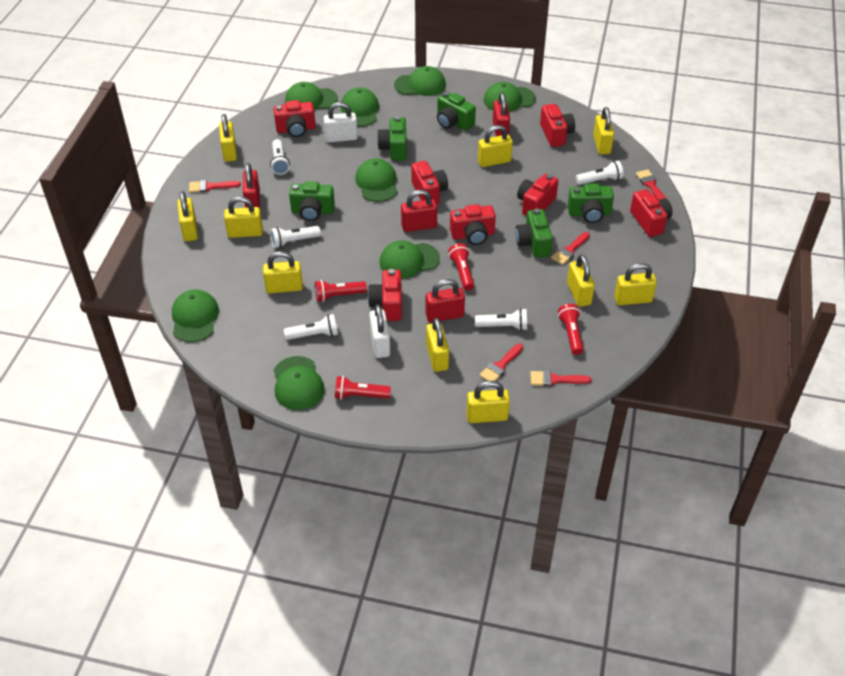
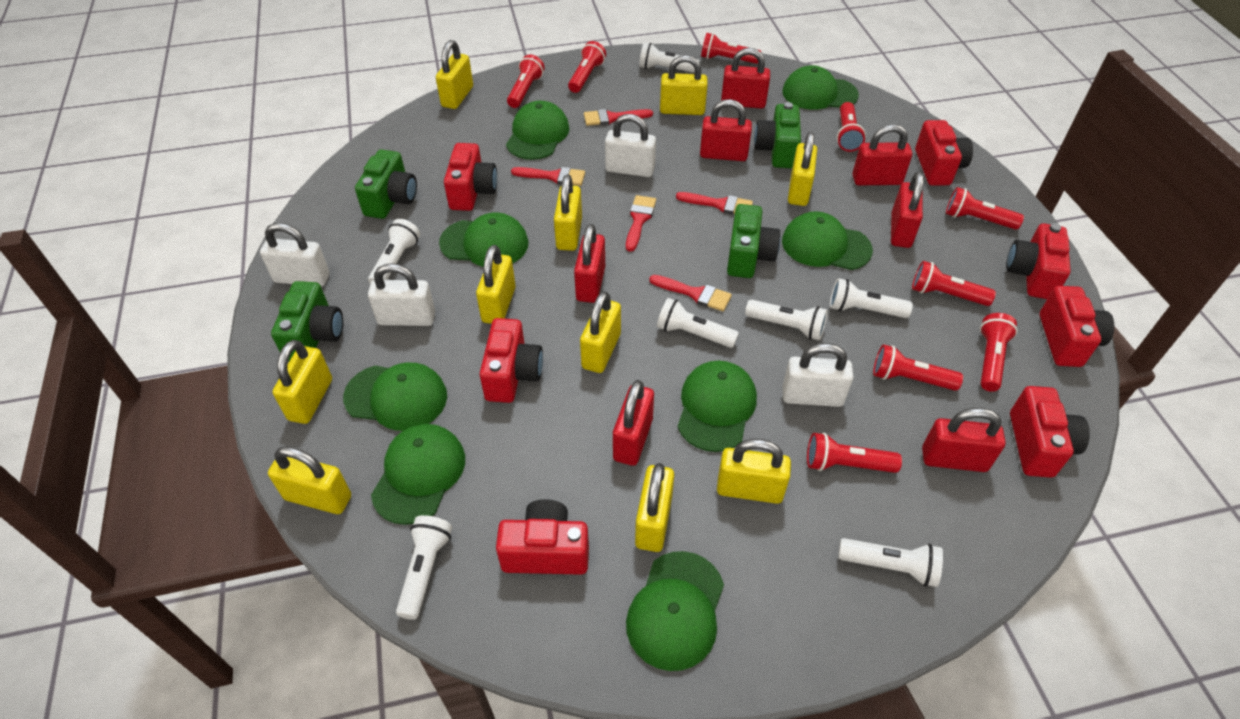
green camera: [289,181,335,221] [377,116,407,161] [437,92,476,131] [515,209,553,258] [567,183,614,223] = 5 -> [271,281,343,361] [355,149,417,219] [727,204,781,278] [754,102,801,168] = 4
red flashlight: [315,280,367,302] [335,376,391,400] [448,243,474,291] [558,304,584,355] = 4 -> [507,54,545,108] [568,41,606,93] [701,33,761,64] [807,433,902,473] [837,102,866,152] [873,344,963,391] [912,261,996,306] [946,187,1024,230] [980,313,1018,392] = 9
red padlock: [243,163,260,209] [401,190,437,232] [426,279,465,322] [493,92,510,136] = 4 -> [574,224,605,303] [613,380,654,466] [700,99,752,161] [721,48,770,109] [852,124,912,185] [891,172,924,248] [922,408,1006,472] = 7
white flashlight: [270,139,290,175] [270,226,321,248] [284,314,338,340] [475,308,527,331] [576,161,623,185] = 5 -> [368,219,420,284] [396,515,452,620] [639,42,700,73] [657,298,739,348] [745,300,828,340] [830,278,913,318] [838,538,943,587] = 7
white padlock: [324,102,358,142] [369,304,390,358] = 2 -> [260,223,330,287] [368,263,435,326] [605,114,656,177] [782,343,854,407] = 4

